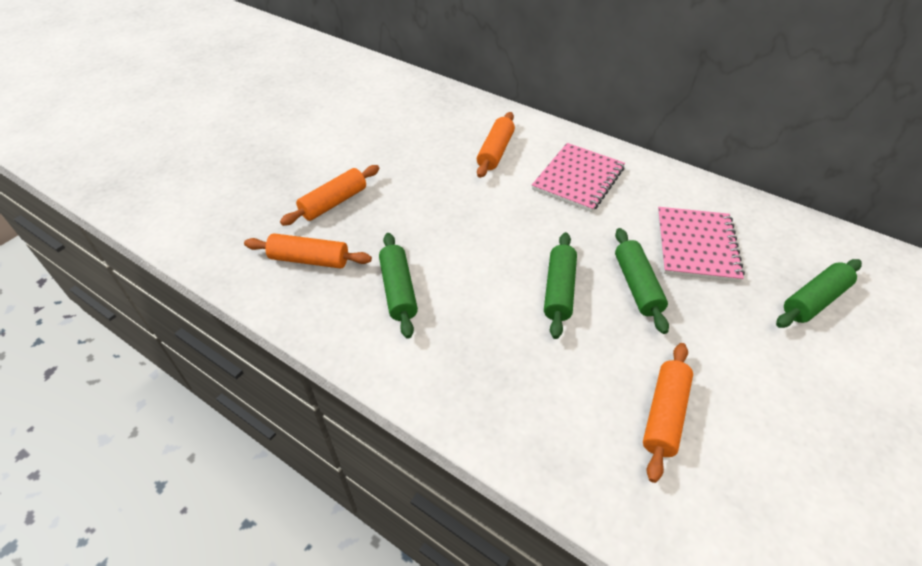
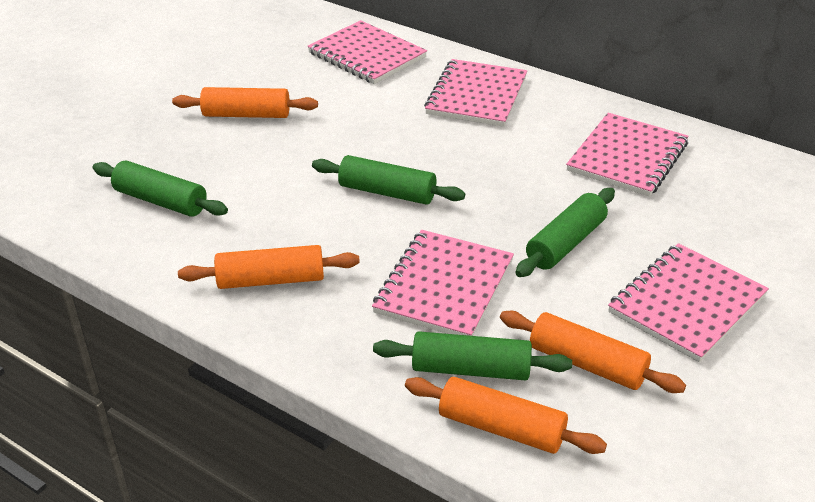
pink notebook: [532,143,625,212] [658,207,745,282] = 2 -> [307,20,427,84] [372,230,514,336] [424,59,527,127] [566,113,689,197] [608,243,769,362] = 5

